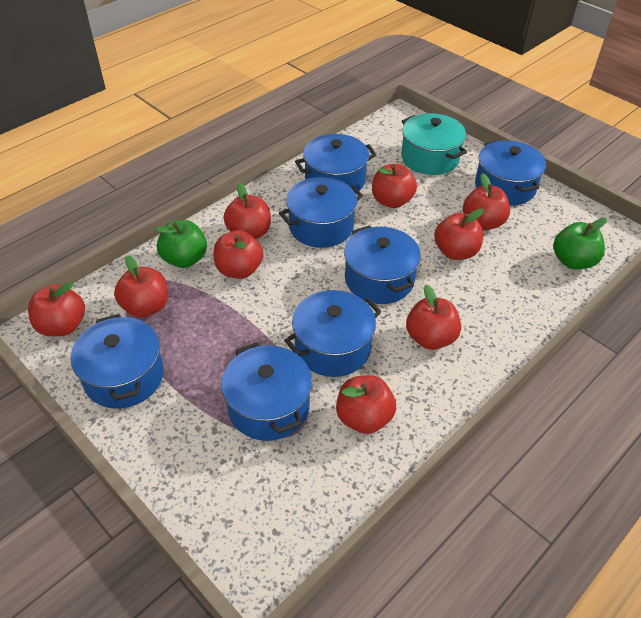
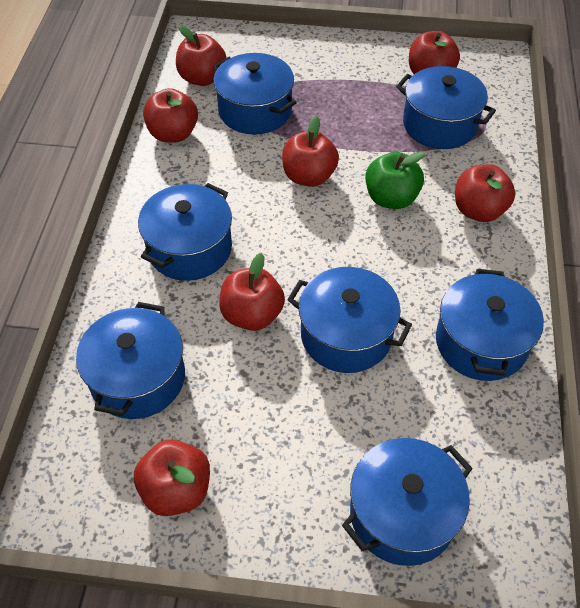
green apple: [155,220,207,268] [553,218,607,269] = 2 -> [365,152,425,209] = 1
red apple: [28,282,85,336] [114,255,168,318] [214,230,263,279] [224,183,271,239] [336,375,396,434] [372,164,417,208] [406,285,461,350] [434,209,483,260] [463,173,510,230] = 9 -> [134,440,210,516] [143,88,198,143] [176,26,226,86] [219,253,285,331] [282,116,339,187] [409,31,460,74] [455,164,515,222] = 7
turquoise pot: [401,113,467,175] = 1 -> none = 0

